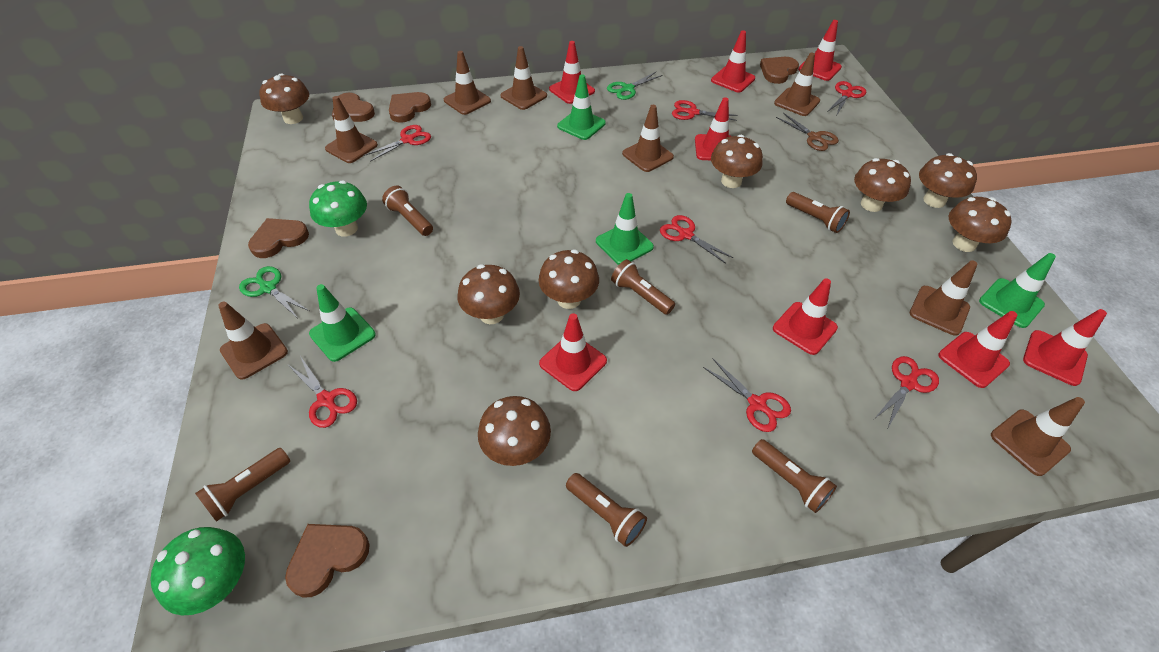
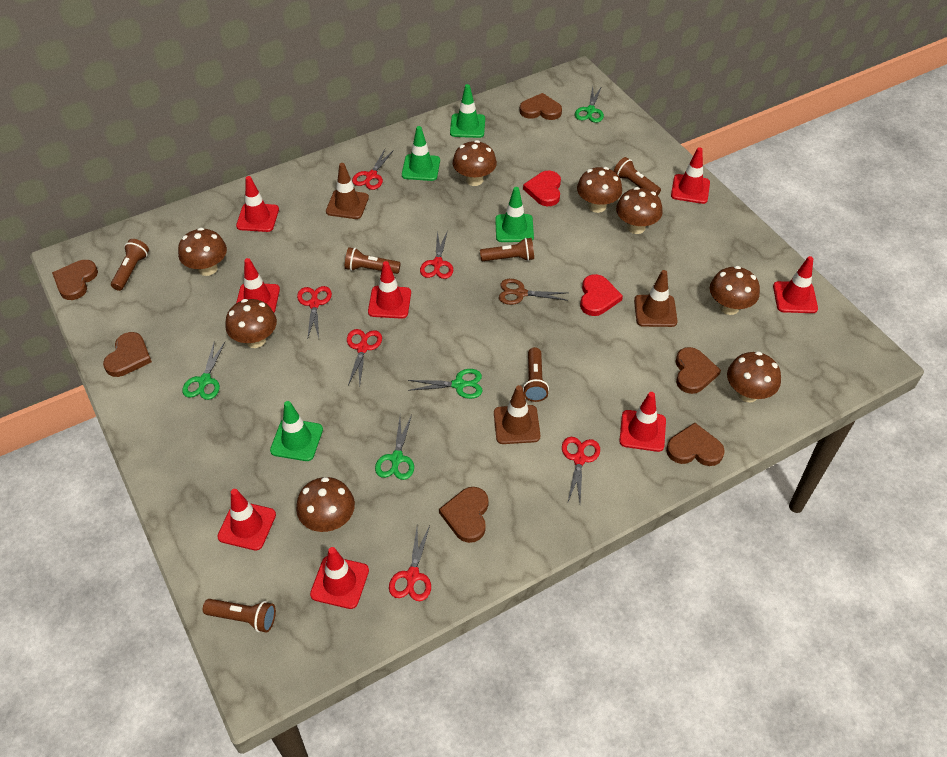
brown heart: [248,218,309,258] [285,524,370,598] [332,93,375,122] [389,92,431,123] [760,57,799,84] = 5 -> [52,260,98,300] [103,332,152,377] [439,487,489,543] [519,93,562,120] [666,423,725,466] [676,347,721,394] = 6
brown traffic cone: [218,302,288,380] [325,96,378,163] [444,51,491,115] [500,46,547,110] [622,105,674,172] [774,53,820,116] [910,260,977,336] [991,397,1085,476] = 8 -> [326,163,369,219] [494,385,541,444] [634,270,677,327] = 3
green mushroom: [150,527,245,615] [309,180,367,237] = 2 -> none = 0
green scissors: [239,266,309,317] [607,72,663,100] = 2 -> [182,341,225,400] [375,415,414,480] [408,369,483,399] [575,86,604,123] = 4
red heart: none = 0 -> [523,170,561,206] [580,274,623,316] = 2
red scissors: [287,356,357,428] [364,125,431,162] [660,215,733,264] [672,100,738,121] [703,359,791,432] [827,81,866,115] [874,356,939,428] = 7 -> [297,286,332,340] [347,329,382,386] [352,149,394,190] [389,525,431,601] [420,230,453,279] [562,437,600,504] = 6

